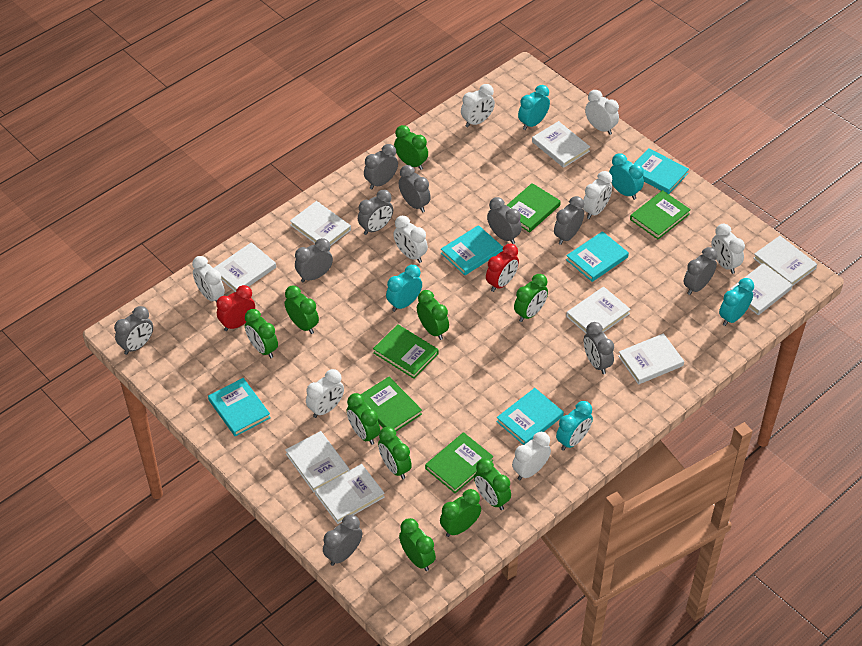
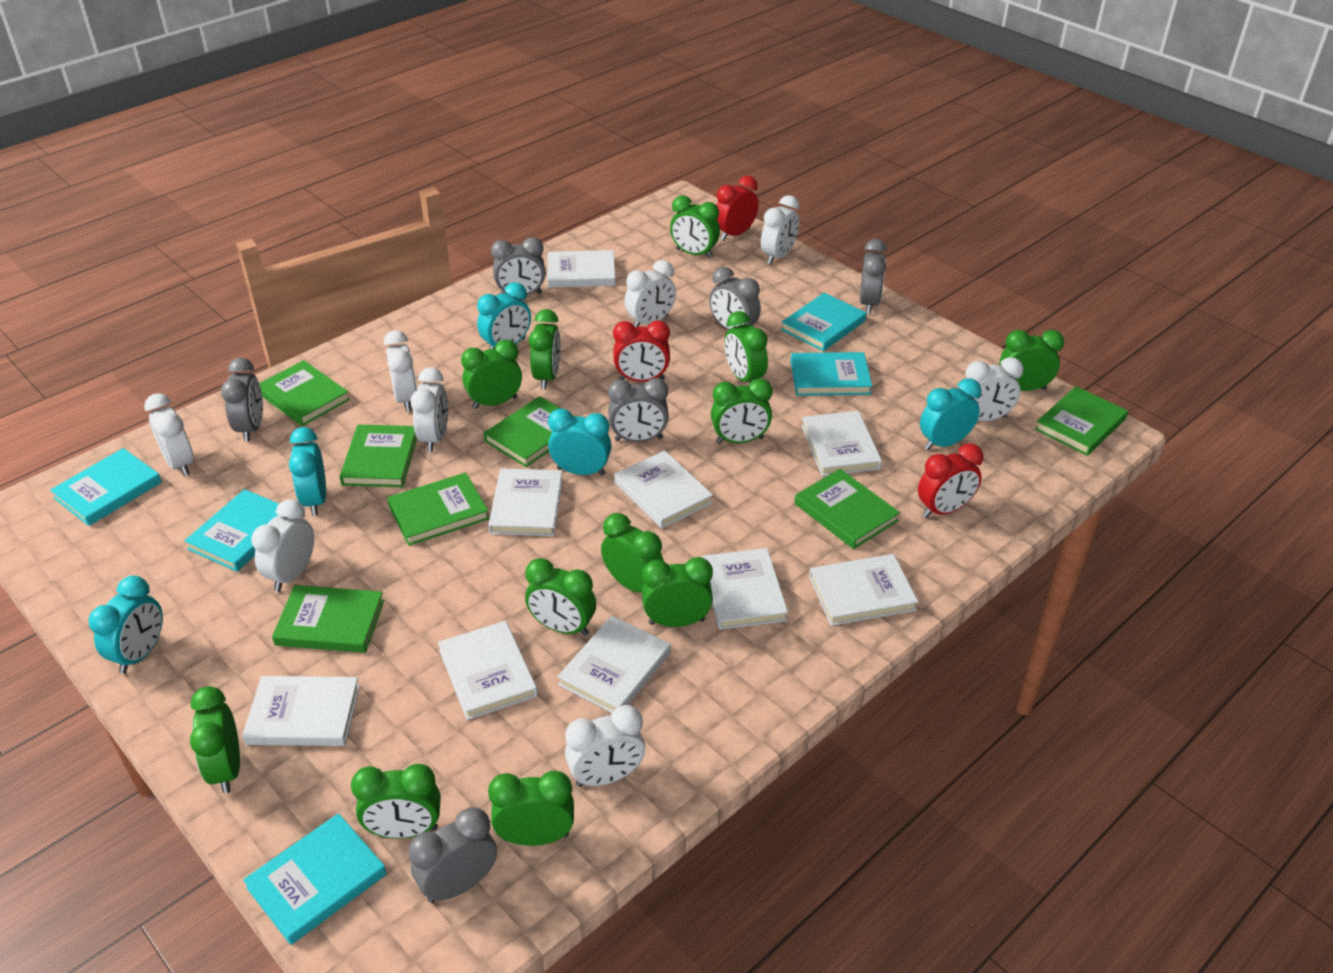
green book: [361,377,422,431] [373,324,439,379] [425,432,494,493] [507,183,561,233] [630,190,691,239] = 5 -> [259,360,350,426] [272,585,384,653] [339,425,417,487] [387,472,489,546] [484,396,574,467] [795,469,900,549] [1035,386,1128,456] = 7
green clock: [245,309,278,358] [285,286,319,334] [347,393,380,445] [378,427,412,479] [394,125,428,170] [399,518,436,571] [417,290,449,340] [440,489,481,537] [474,459,511,510] [514,274,548,322] = 10 -> [190,686,240,793] [351,764,441,839] [461,340,522,409] [488,771,574,846] [525,558,596,636] [529,309,560,389] [601,513,664,592] [642,557,713,627] [670,195,720,259] [711,378,772,444] [724,311,768,383] [999,330,1064,391] = 12
grey clock: [114,306,153,355] [295,238,333,282] [323,514,362,566] [358,190,393,235] [364,144,398,189] [399,165,431,213] [487,197,522,244] [554,196,584,245] [584,322,614,374] [684,247,717,295] = 10 -> [221,358,263,442] [409,807,497,903] [491,237,546,295] [608,378,669,442] [709,267,761,330] [860,239,887,314] = 6
red clock: [216,285,255,331] [486,244,519,292] = 2 -> [613,320,670,382] [716,176,759,241] [918,443,984,518] = 3

